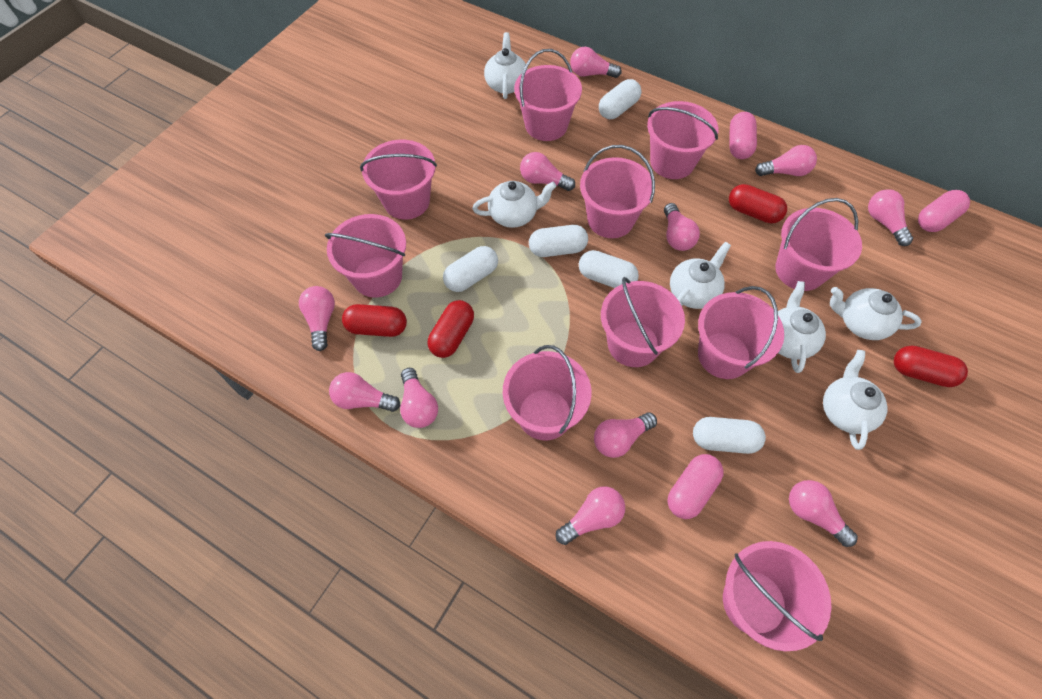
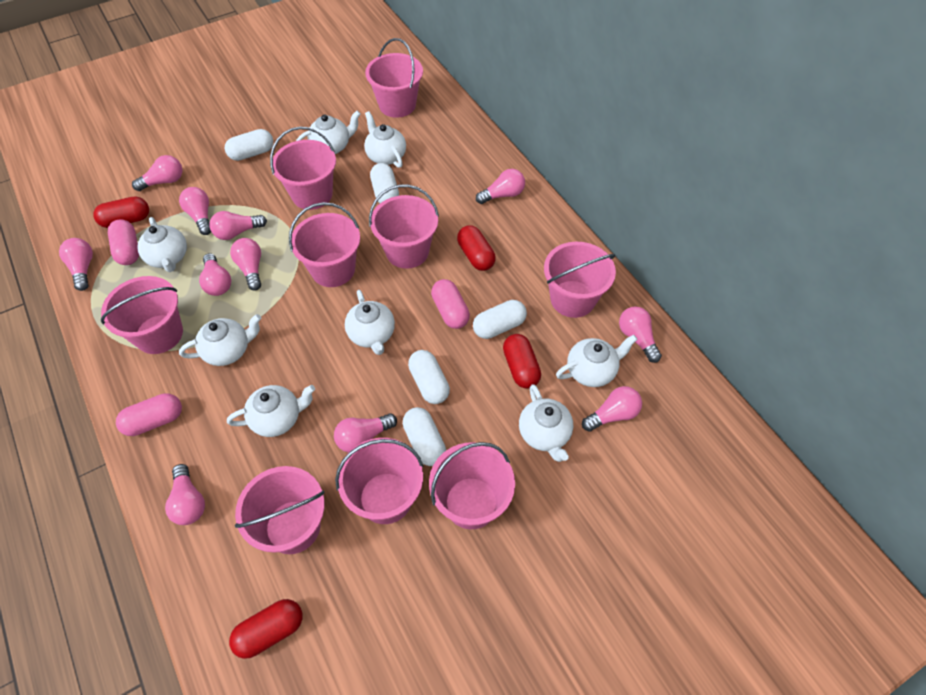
pink bucket: [325,214,406,298] [360,140,437,220] [503,345,592,440] [514,49,582,141] [580,145,655,238] [601,277,685,367] [647,101,718,179] [698,286,784,379] [723,541,831,651] [775,198,862,291] = 10 -> [100,276,183,354] [235,466,325,554] [270,127,336,210] [289,202,360,287] [335,438,424,524] [365,38,423,118] [369,184,439,269] [429,442,515,529] [544,242,616,318] = 9
white teapot: [472,181,556,228] [484,32,526,99] [670,242,731,309] [778,281,826,373] [823,350,887,450] [830,287,922,340] = 6 -> [137,217,187,272] [179,314,261,366] [227,385,315,437] [296,111,361,154] [345,290,395,355] [364,111,406,168] [519,384,573,462] [556,335,638,387] = 8

